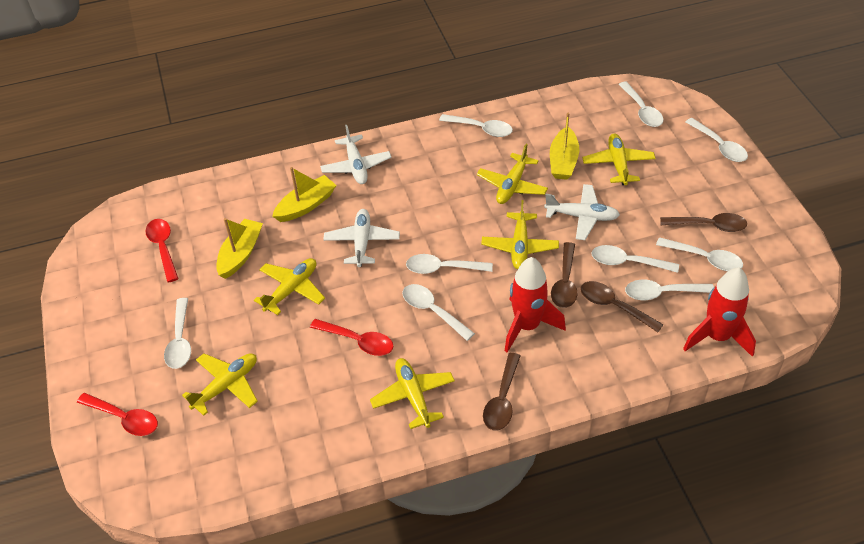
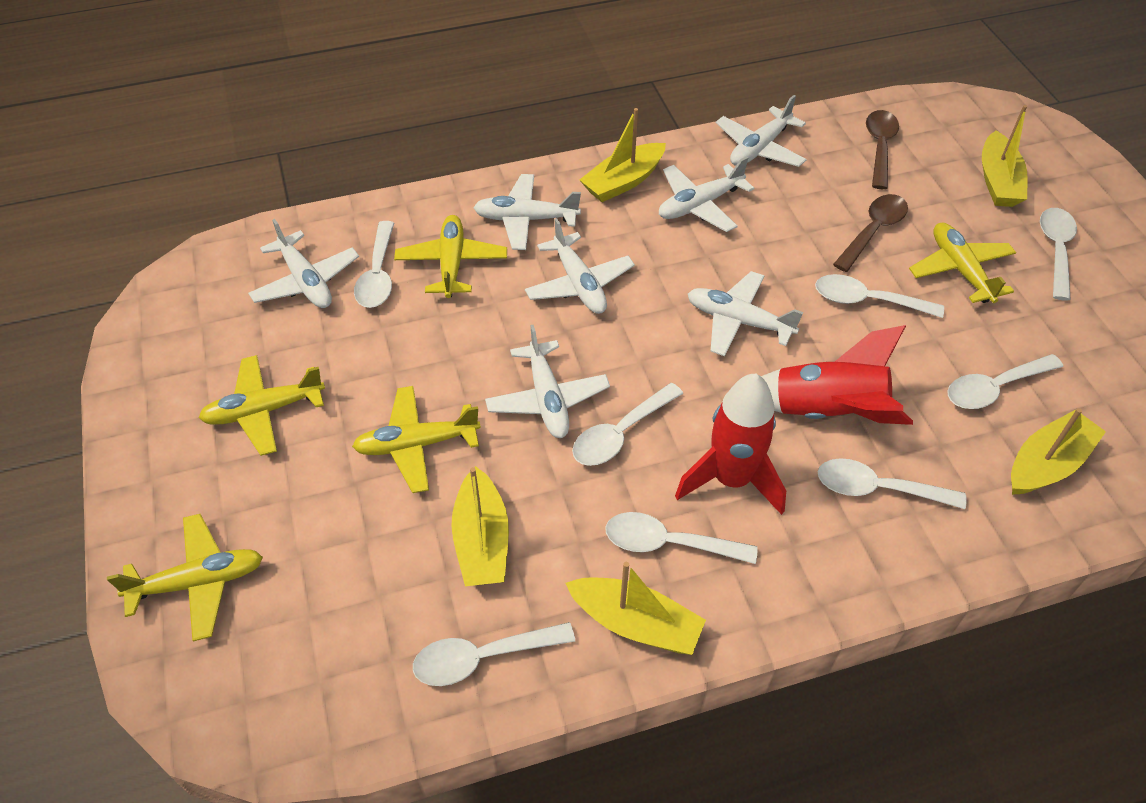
brown spoon: [483,353,520,431] [551,242,577,308] [580,281,664,332] [660,213,747,232] = 4 -> [833,194,908,272] [866,110,899,189] = 2
red spoon: [77,393,158,436] [146,219,179,282] [310,319,394,356] = 3 -> none = 0
white plane: [320,125,391,184] [323,209,400,267] [544,184,620,240] = 3 -> [248,219,359,308] [473,174,581,250] [485,325,610,438] [525,218,635,314] [659,157,754,232] [688,271,803,356] [716,95,807,167] = 7
white spoon: [164,298,191,369] [402,284,475,341] [406,254,493,274] [439,114,513,137] [591,245,679,273] [618,81,663,127] [625,279,714,300] [656,237,743,271] [686,118,748,162] = 9 -> [354,221,394,308] [413,622,575,686] [572,383,683,466] [605,512,758,564] [815,274,944,318] [818,458,967,509] [948,354,1063,409] [1040,208,1077,301] = 8
yellow boat: [216,218,263,279] [272,167,337,222] [550,113,579,180] = 3 -> [451,466,509,586] [566,562,706,655] [580,108,666,202] [982,105,1028,207] [1011,408,1106,495] = 5
yellow plane: [182,353,258,416] [254,258,325,315] [370,358,455,429] [477,144,548,204] [481,200,559,269] [582,133,656,185] = 6 -> [107,514,263,642] [199,355,325,456] [352,386,481,493] [394,215,507,298] [909,223,1016,303] = 5

